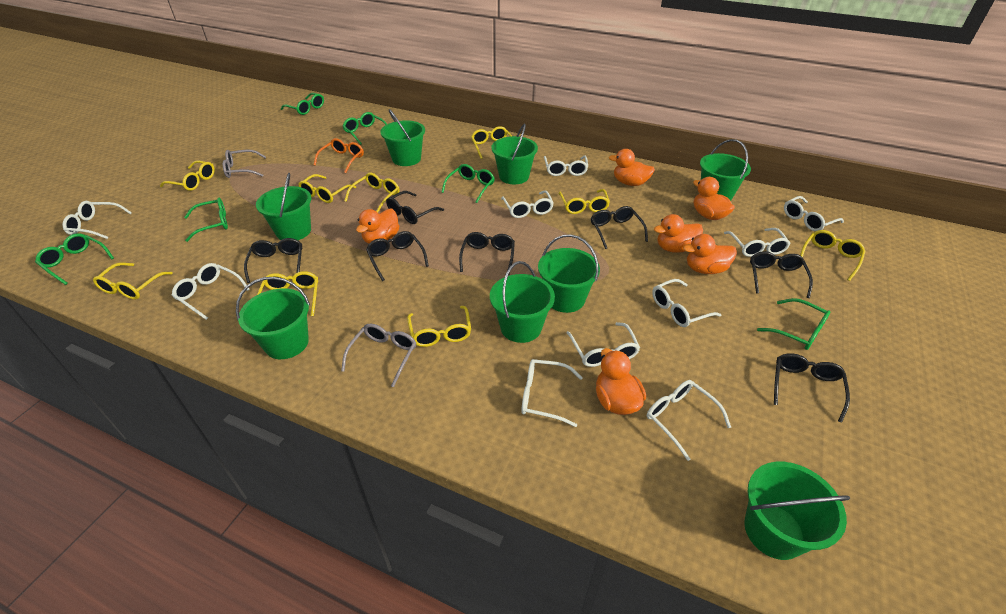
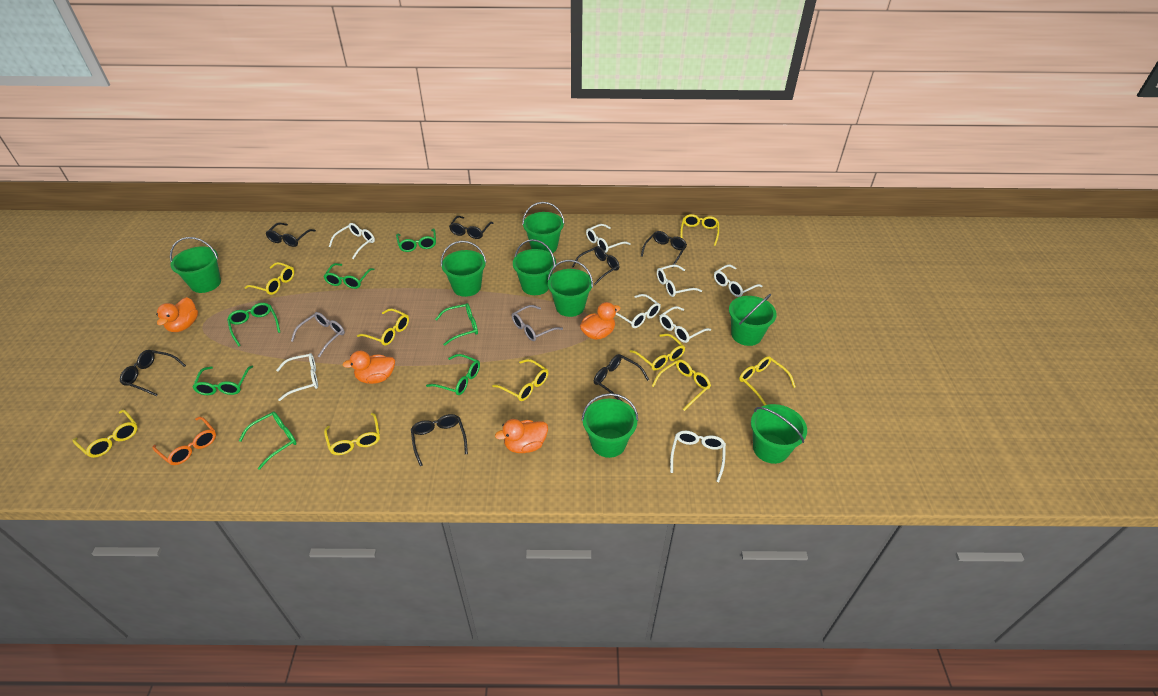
green glasses: [35,233,114,285] [184,198,228,242] [281,93,324,115] [342,112,387,145] [441,164,495,203] [757,298,831,350] = 6 -> [192,366,253,395] [227,303,280,347] [239,411,297,470] [323,263,375,289] [396,228,436,252] [426,354,480,395] [435,303,478,346] = 7
orange duck: [356,208,399,244] [596,348,646,415] [609,149,655,186] [654,214,703,253] [683,234,737,274] [693,177,735,220] = 6 -> [156,297,198,332] [342,351,395,384] [495,419,548,453] [580,302,620,340] = 4
white glasses: [63,201,132,239] [172,263,250,320] [501,190,554,218] [521,359,583,427] [544,156,588,176] [567,322,640,367] [647,380,731,461] [652,279,721,327] [724,228,791,257] [784,196,844,231] = 10 -> [276,353,318,401] [329,223,375,259] [586,224,631,253] [616,294,661,328] [657,265,702,297] [659,306,711,343] [670,431,726,483] [714,265,762,297] = 8

